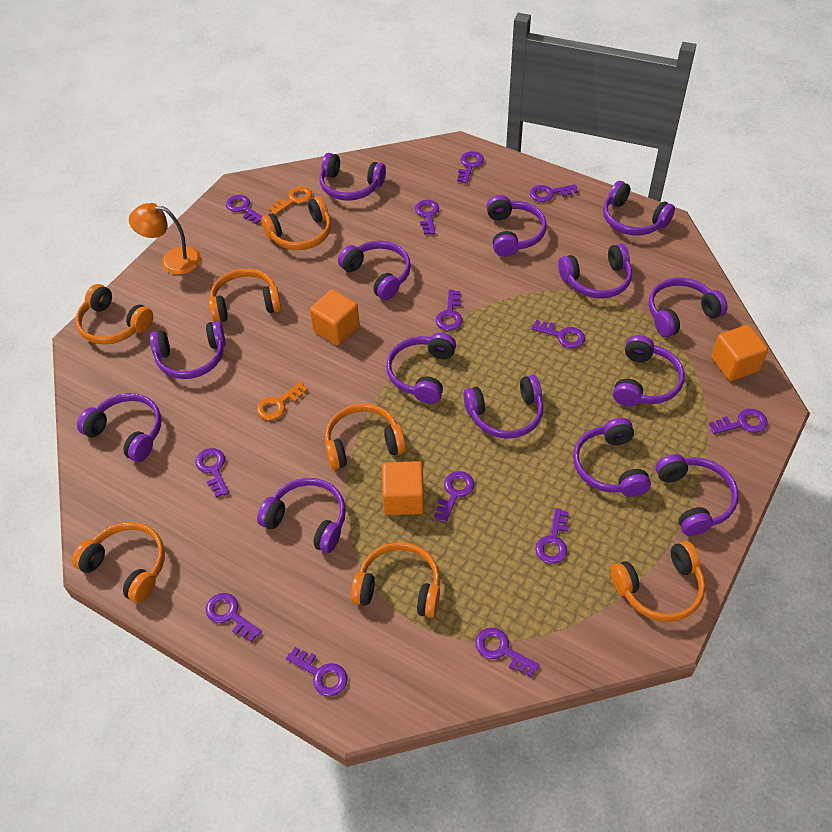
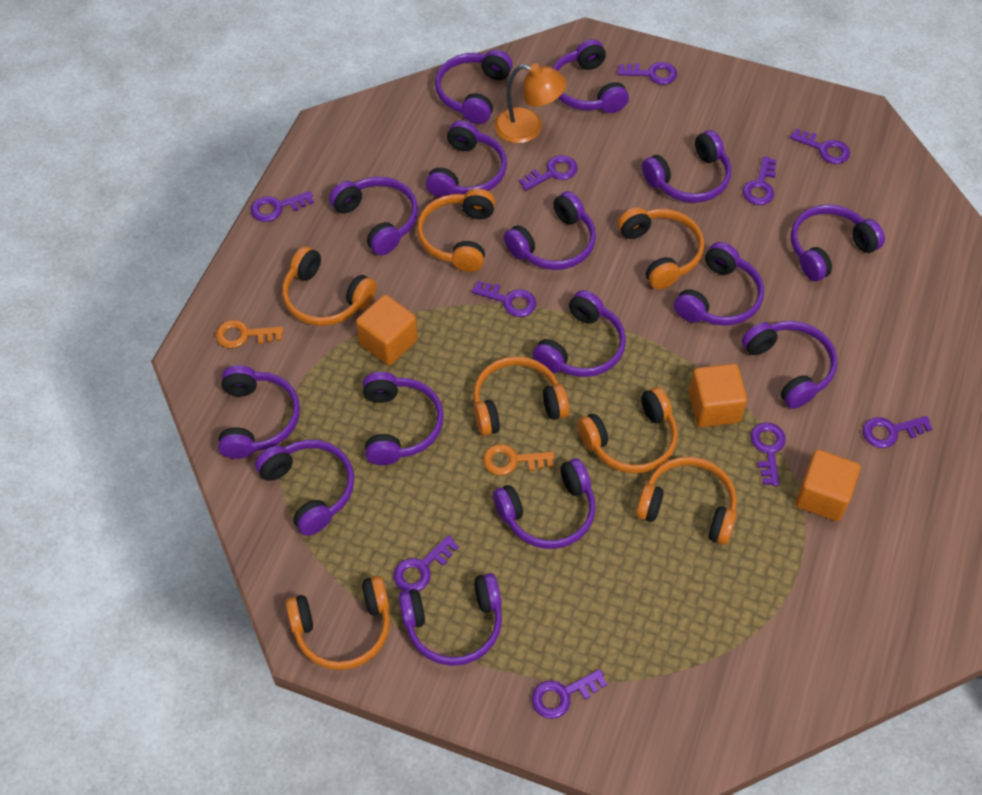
purple headphones: [77,393,161,462] [150,321,226,379] [257,478,346,553] [320,153,386,201] [338,240,411,300] [386,332,456,404] [463,375,543,439] [487,195,547,257] [558,243,632,299] [573,418,651,497] [603,181,675,235] [613,335,685,406] [649,277,728,337] [655,454,738,536] = 14 -> [218,365,300,459] [255,440,354,536] [329,177,418,255] [363,372,444,465] [398,573,502,666] [426,120,507,198] [435,50,513,124] [493,458,596,549] [504,191,596,270] [532,290,626,377] [553,39,629,113] [642,130,731,203] [674,242,764,326] [742,321,837,409] [791,204,885,281] = 15
purple key: [196,448,229,498] [206,593,262,642] [226,195,263,224] [286,647,348,696] [415,200,439,235] [434,471,474,523] [436,290,462,331] [457,151,484,183] [476,627,539,677] [530,184,578,202] [531,320,585,348] [535,508,569,564] [709,409,768,434] = 13 -> [251,191,314,222] [393,535,459,591] [472,281,536,317] [519,155,578,191] [532,669,607,719] [617,62,677,85] [743,156,777,205] [750,422,786,486] [790,128,850,164] [863,416,932,448] = 10

